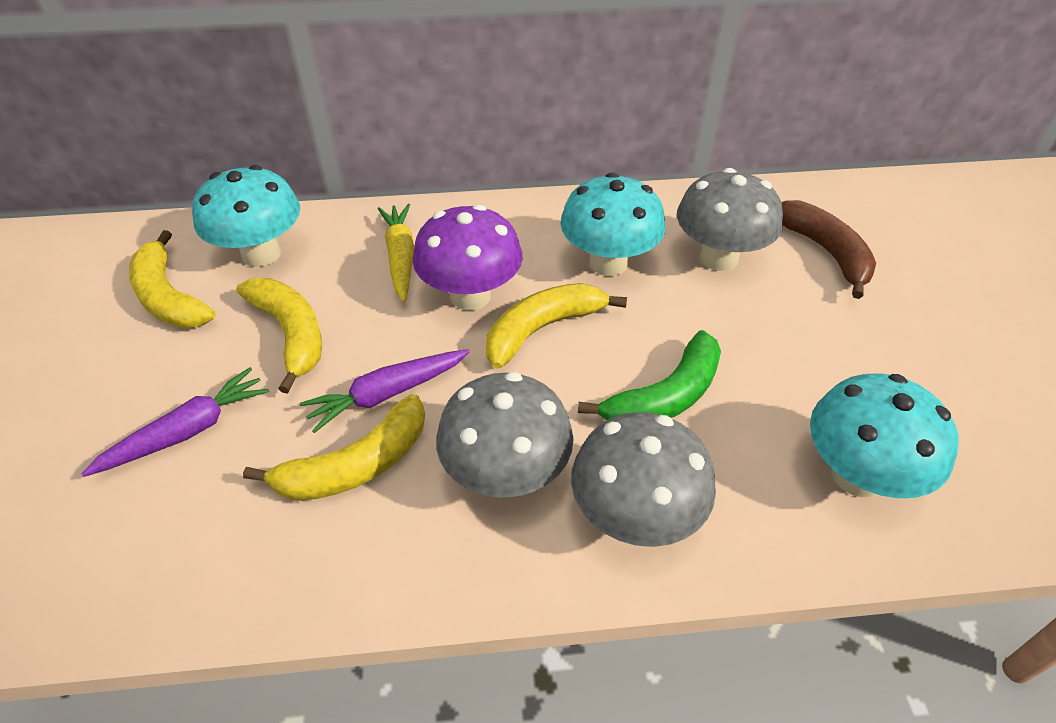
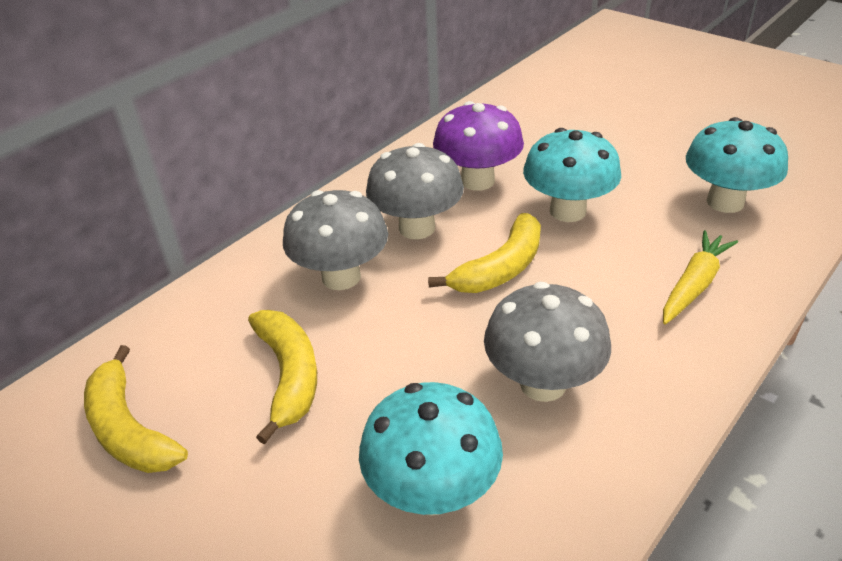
brown banana: [782,200,876,299] = 1 -> none = 0
green banana: [578,330,721,420] = 1 -> none = 0
purple carrot: [82,367,269,477] [300,349,470,433] = 2 -> none = 0
yellow banana: [129,230,216,328] [236,278,322,394] [243,394,425,501] [486,283,627,368] = 4 -> [84,345,188,473] [248,310,317,444] [428,213,541,293] = 3

